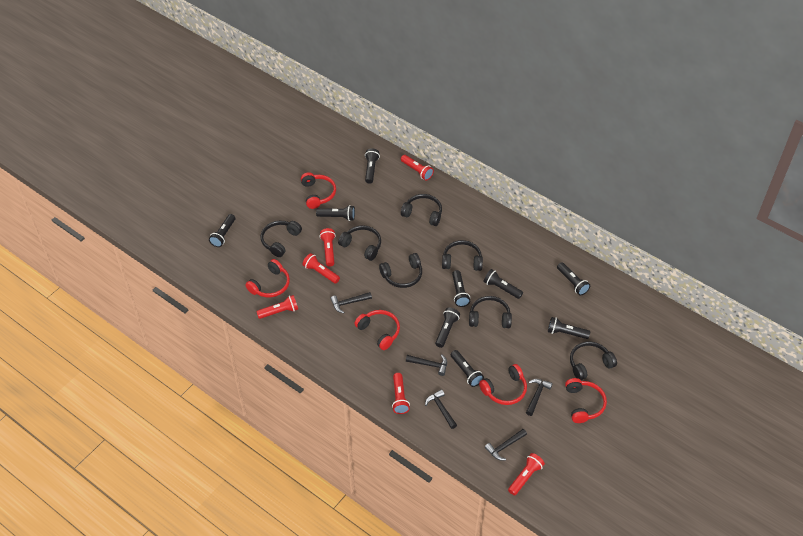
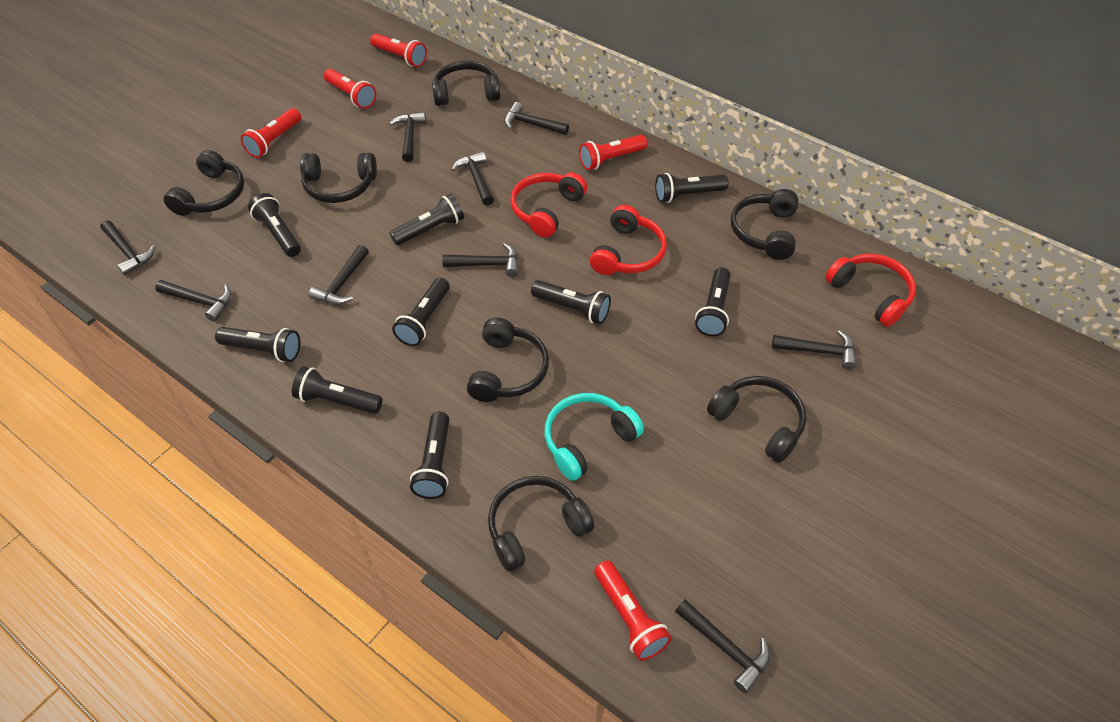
black hammer: [330,292,372,313] [406,355,447,376] [425,389,457,429] [485,429,527,460] [526,379,553,416] = 5 -> [100,220,155,275] [155,280,232,322] [309,245,369,305] [389,112,426,162] [442,243,518,277] [451,151,494,205] [505,102,569,135] [675,599,770,693] [772,330,857,370] = 9
red flashlight: [256,295,298,319] [303,253,340,284] [320,228,336,266] [392,373,410,414] [401,155,434,180] [508,453,545,495] = 6 -> [241,108,301,158] [324,69,376,109] [370,33,427,67] [579,135,647,170] [594,561,672,661] = 5
red headphones: [245,259,290,298] [301,172,336,209] [354,310,400,350] [479,364,527,405] [565,378,607,423] = 5 -> [510,172,587,238] [590,205,667,275] [825,254,916,327] = 3
turquoise headphones: none = 0 -> [545,393,644,481] = 1

